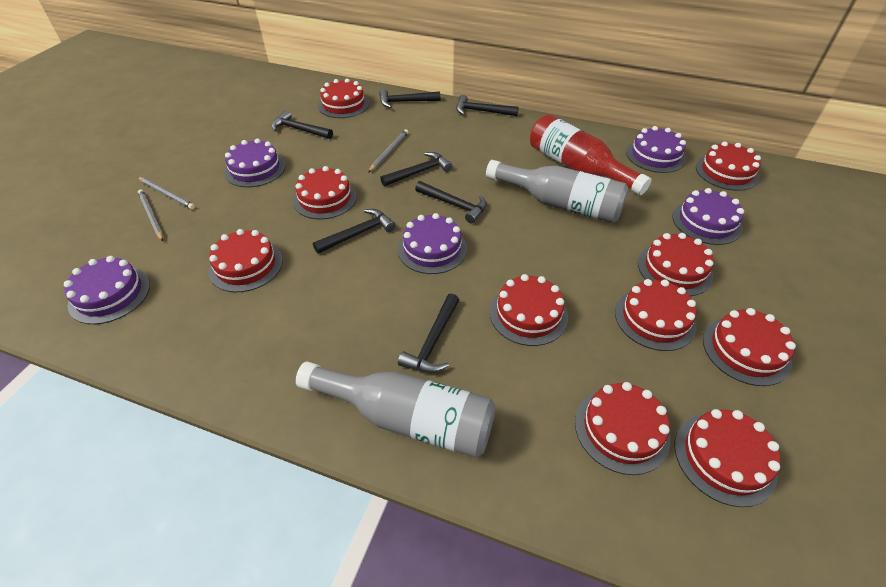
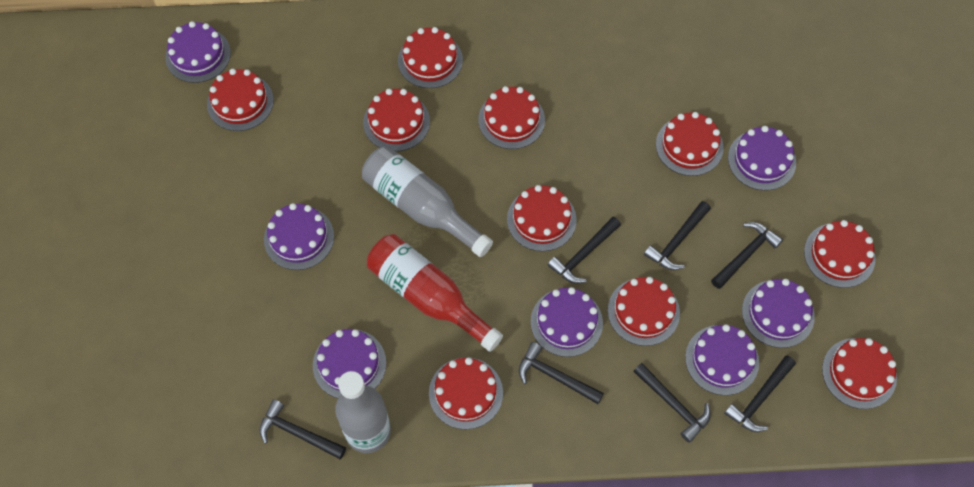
grey pencil: [138,177,195,209] [138,190,163,241] [368,129,408,173] = 3 -> none = 0
purple cake: [64,256,150,324] [224,139,285,187] [398,213,467,274] [626,126,686,173] [672,188,744,245] = 5 -> [165,21,231,83] [264,203,334,270] [313,329,386,398] [531,287,603,357] [685,324,759,395] [728,126,796,191] [742,279,815,348] = 7

